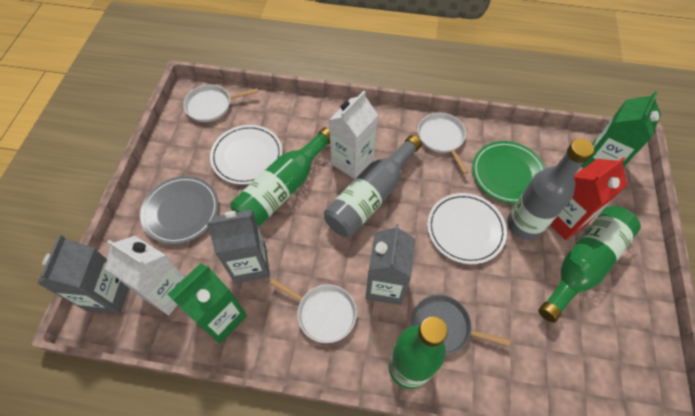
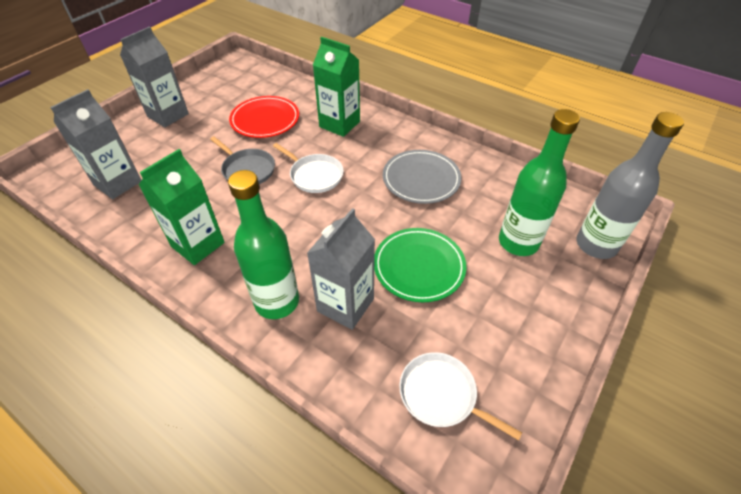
green bottle: [231,127,330,227] [388,316,448,389] [538,206,641,323] = 3 -> [228,170,299,319] [499,109,580,256] = 2
grey bottle: [324,135,422,237] [507,138,594,240] = 2 -> [576,112,684,259] = 1
red carton: [550,157,628,240] = 1 -> none = 0
red plate: none = 0 -> [229,96,299,138] = 1
white carton: [105,236,185,315] [329,91,378,179] = 2 -> none = 0
white pan: [183,85,258,122] [269,278,357,343] [418,113,469,174] = 3 -> [273,143,344,193] [399,352,522,441] = 2
white plate: [210,125,283,185] [427,193,507,264] = 2 -> none = 0

